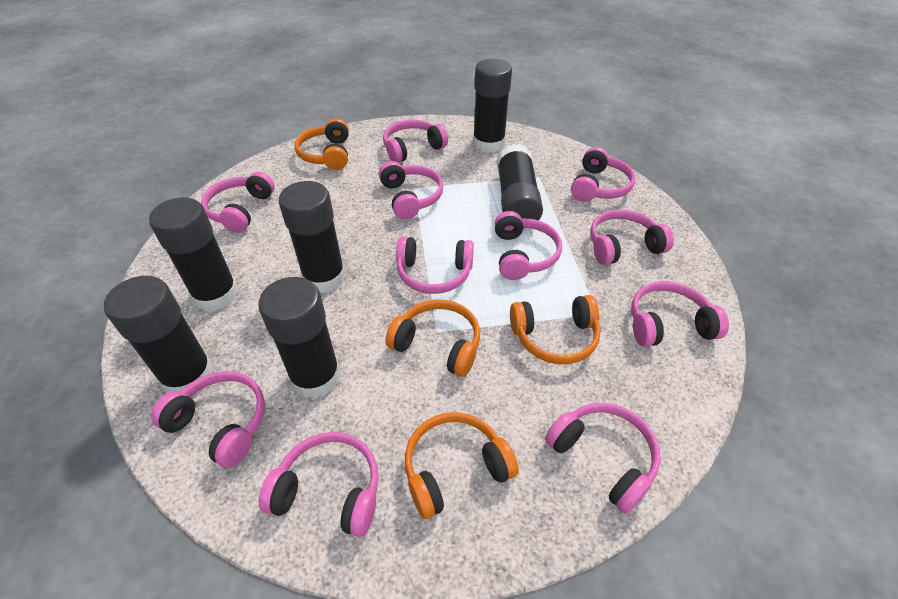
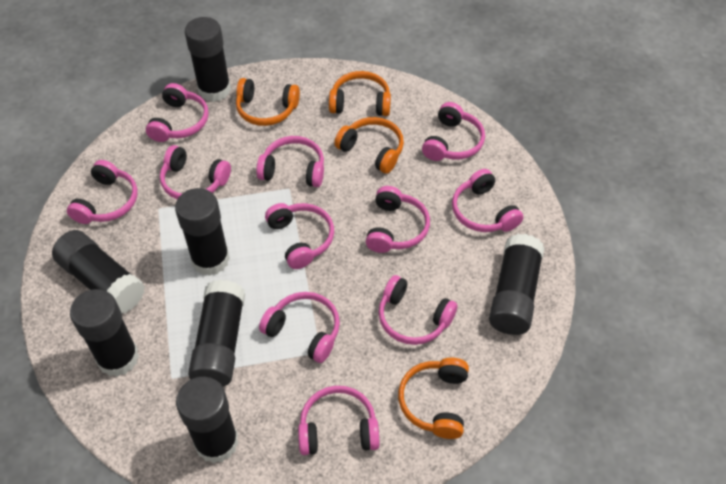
black glue stick: [104,276,214,393] [149,197,239,311] [258,277,341,399] [279,181,346,293] [473,59,512,153] [497,144,543,220] = 6 -> [52,230,145,313] [70,289,139,377] [175,188,230,276] [176,377,239,464] [185,17,231,102] [188,280,245,387] [489,234,545,335] = 7

